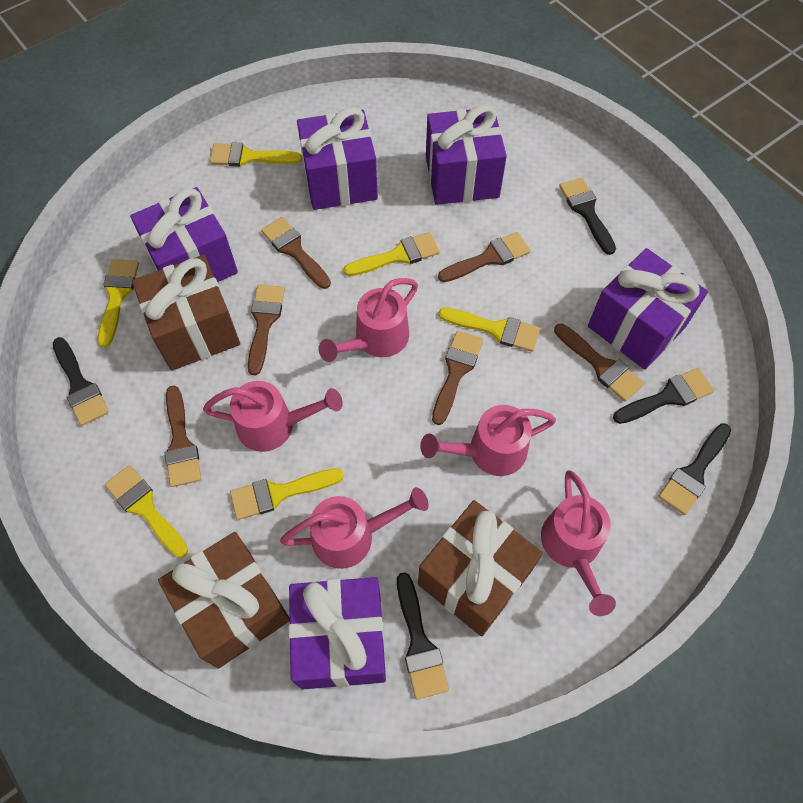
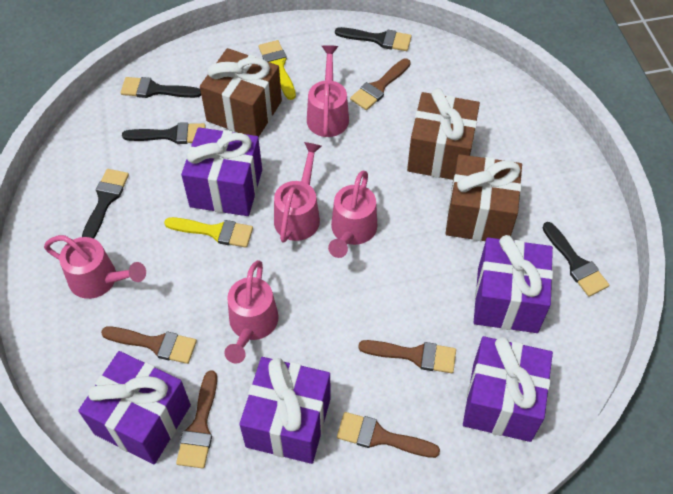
brown brush: [164,386,201,487] [248,284,285,375] [261,217,331,289] [432,331,483,425] [438,232,531,282] [554,324,644,402] = 6 -> [101,327,197,364] [176,370,217,468] [337,412,440,458] [350,59,411,110] [358,340,456,373] = 5
yellow brush: [98,260,139,348] [105,465,188,558] [210,142,302,166] [230,468,344,520] [343,232,440,276] [438,308,540,352] = 6 -> [164,217,253,248] [258,40,296,100] = 2

